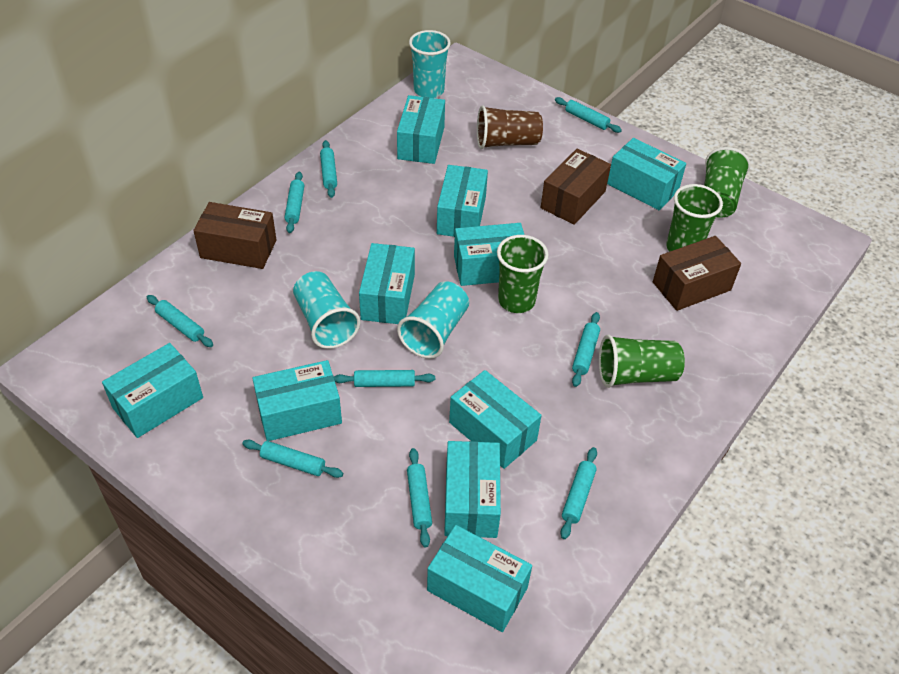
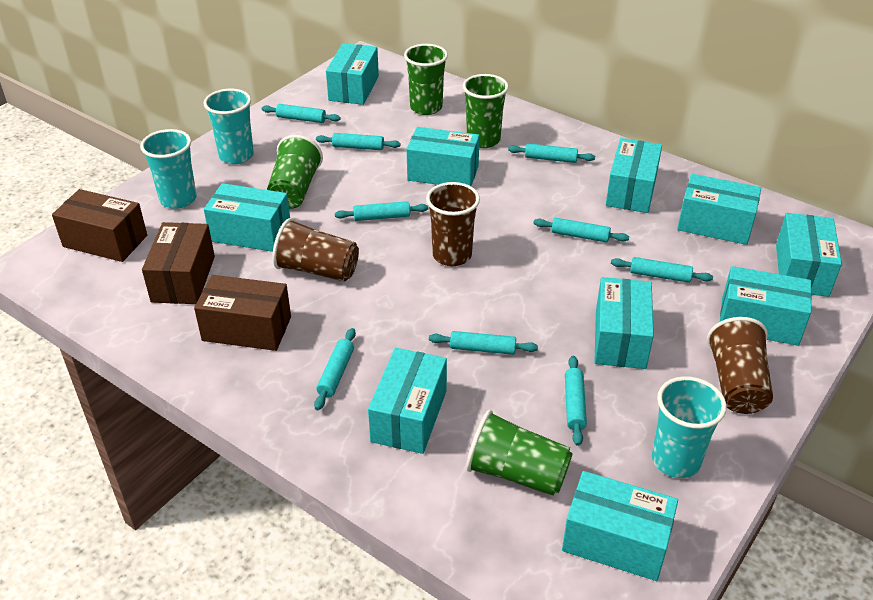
brown cup: [477,105,543,149] = 1 -> [272,218,359,282] [426,182,480,266] [707,317,773,414] = 3

